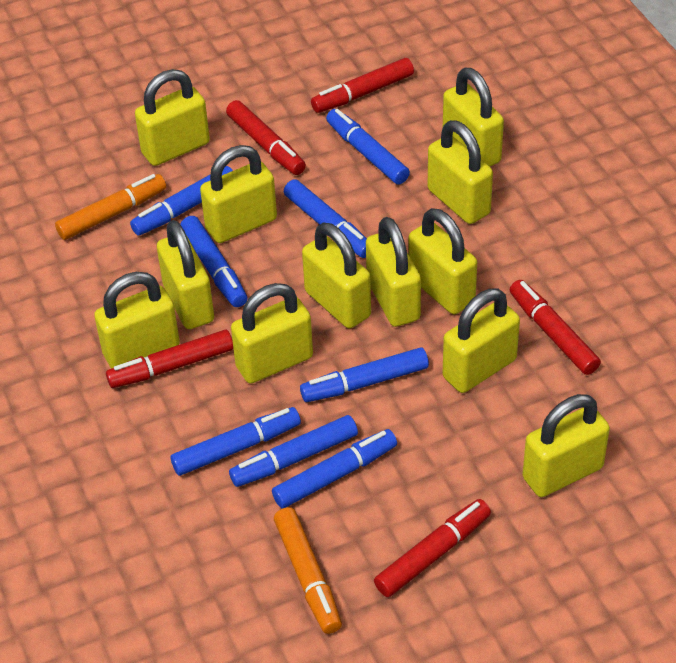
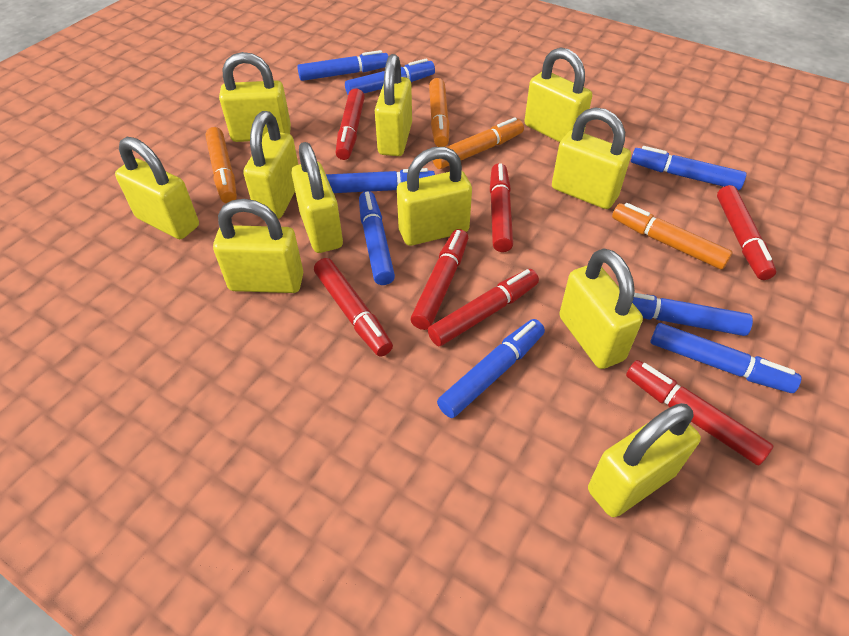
orange marker: [55,174,166,240] [274,507,342,634] = 2 -> [205,127,237,203] [429,78,450,147] [433,117,524,169] [612,203,733,270] = 4
red marker: [106,330,233,388] [226,100,306,175] [311,58,414,113] [374,499,491,597] [510,280,601,375] = 5 -> [314,258,393,357] [336,88,365,160] [411,229,468,330] [428,269,539,346] [490,163,513,252] [626,360,774,465] [717,185,776,280] = 7
yellow padlock: [94,272,180,369] [135,69,210,166] [157,220,214,329] [200,145,277,243] [231,283,313,384] [302,223,371,328] [366,217,421,327] [408,208,477,314] [428,120,493,224] [443,68,504,167] [443,289,520,393] [522,394,610,497] = 12 -> [115,137,199,239] [213,199,303,293] [219,52,291,142] [243,111,298,219] [291,142,343,253] [375,54,412,156] [397,147,472,246] [524,48,592,142] [552,108,631,209] [559,248,643,369] [588,403,701,517] = 11

